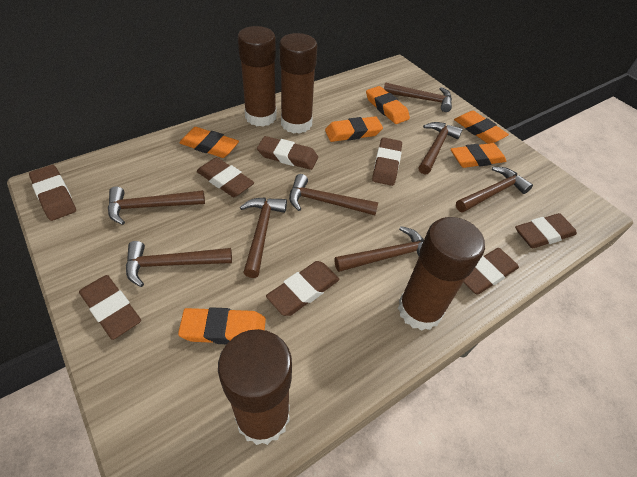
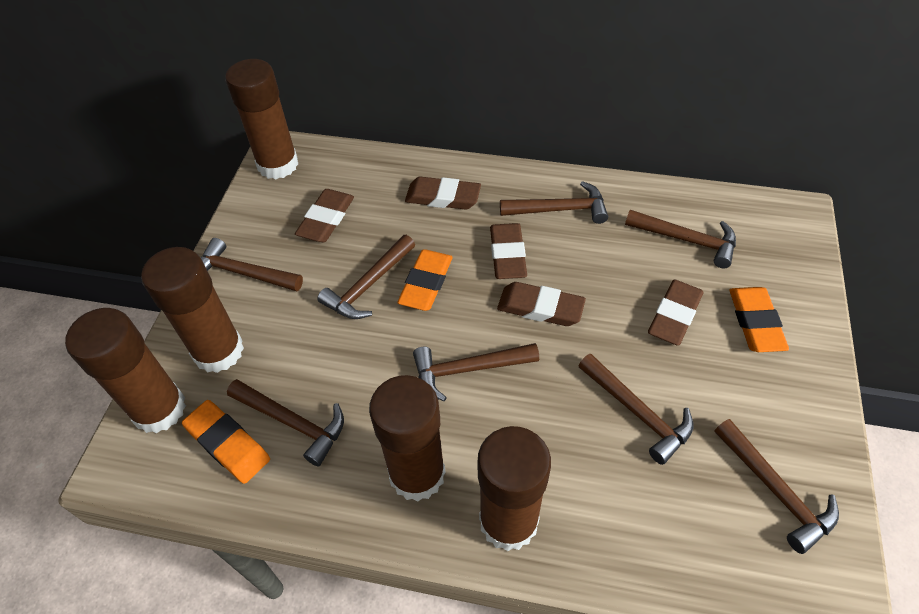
brown eraser: [29,165,76,221] [79,275,141,340] [197,157,254,197] [257,136,318,170] [266,261,340,316] [372,137,402,186] [464,248,519,295] [515,213,577,248] = 8 -> [295,189,354,242] [405,177,481,210] [490,223,527,279] [497,282,586,326] [648,280,704,346] = 5
brown glue stick: [218,329,292,445] [238,26,277,127] [279,33,317,134] [398,217,485,331] = 4 -> [65,308,186,433] [141,247,244,373] [225,59,298,179] [369,375,446,502] [478,426,551,552] = 5
orange eraser: [178,307,266,344] [180,127,239,158] [325,116,383,142] [366,86,410,124] [451,143,506,168] [454,111,509,144] = 6 -> [182,400,270,484] [397,249,453,311] [730,287,789,352] = 3

